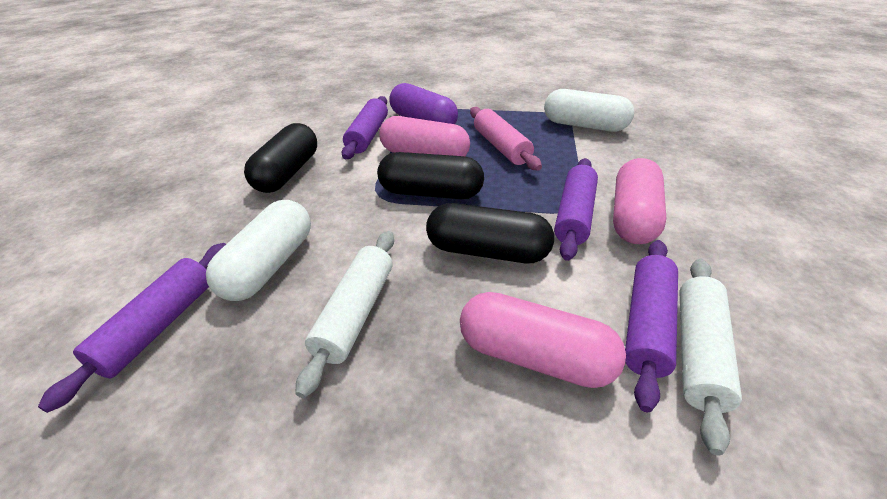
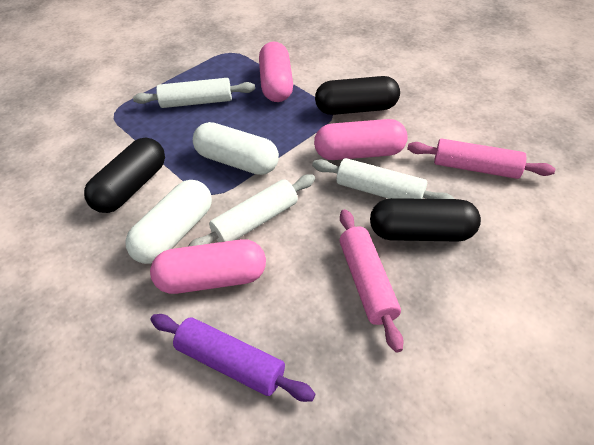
pink rolling pin: [470,107,542,170] = 1 -> [339,209,404,353] [407,139,555,179] = 2
purple capsule: [389,83,458,124] = 1 -> none = 0
purple rolling pin: [38,243,226,413] [342,96,388,160] [554,158,598,261] [625,240,678,412] = 4 -> [150,314,315,402] = 1
white rolling pin: [295,231,394,398] [679,259,742,455] = 2 -> [133,78,255,108] [188,174,315,247] [312,158,455,199] = 3

